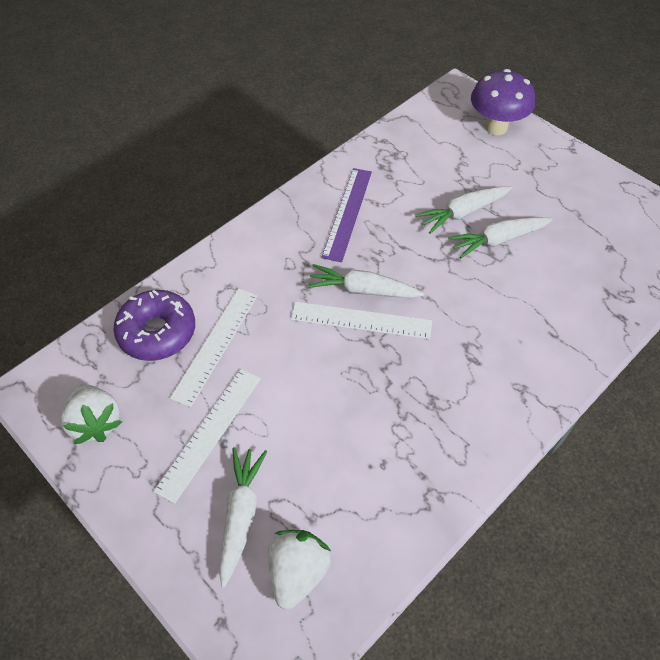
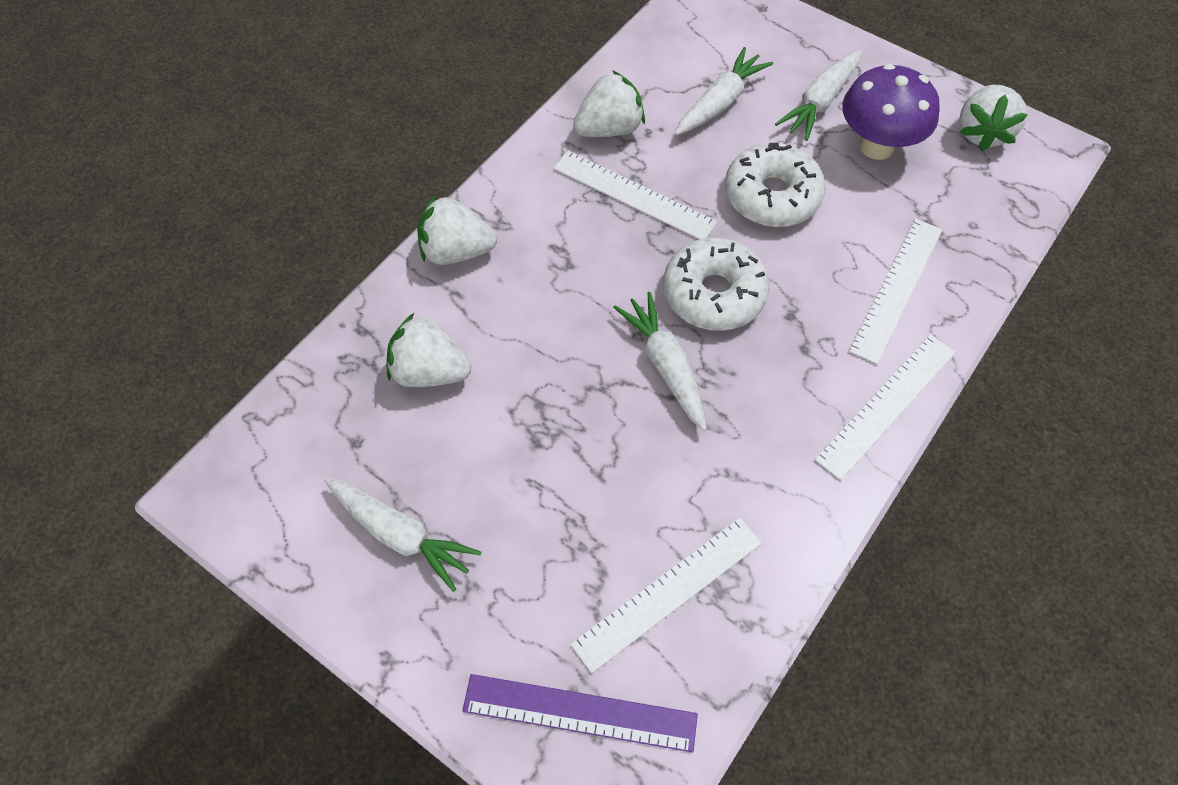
purple donut: [113,290,195,361] = 1 -> none = 0
white donut: none = 0 -> [663,237,769,331] [725,143,825,227] = 2
white ruler: [153,369,261,504] [170,288,258,407] [291,302,432,339] = 3 -> [553,151,718,239] [570,517,762,673] [814,334,956,481] [849,219,942,364] = 4
white strawberry: [60,384,122,444] [268,530,331,610] = 2 -> [387,313,471,387] [417,195,497,265] [573,70,645,137] [959,85,1028,151] = 4

